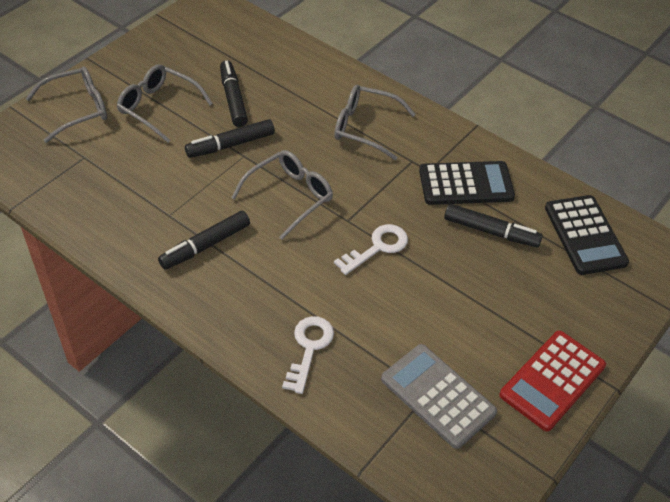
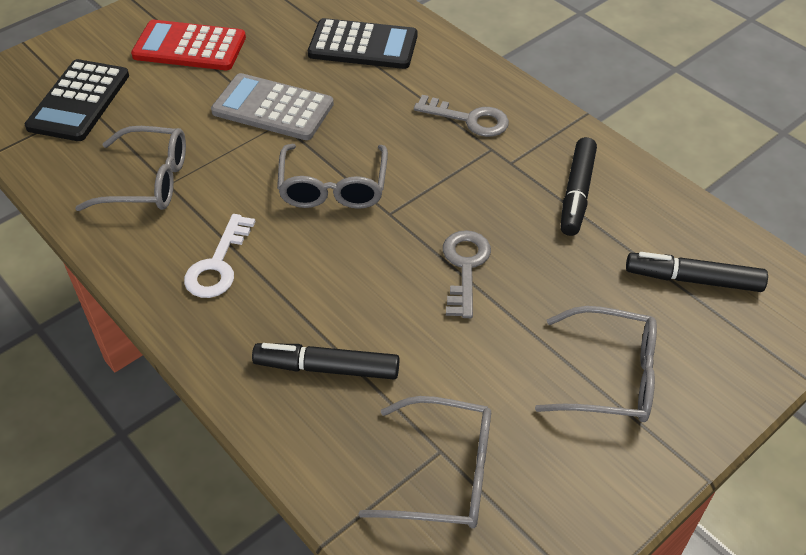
black marker: [158,211,250,270] [185,119,275,158] [220,60,248,127] [444,204,543,247] = 4 -> [252,343,399,380] [561,137,597,236] [626,252,768,292] = 3
grey key: none = 0 -> [414,95,509,137] [443,230,491,318] = 2
white key: [282,316,334,394] [334,224,408,275] = 2 -> [184,214,255,298] = 1

